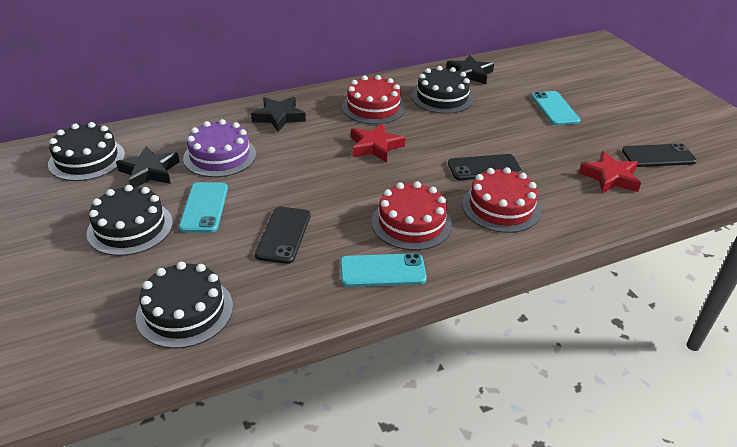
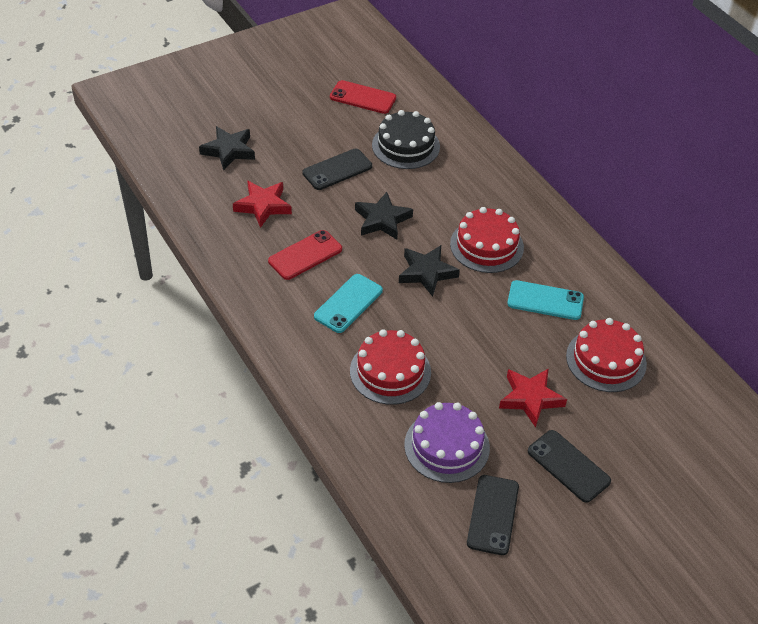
black cake: [48,122,125,181] [87,185,173,256] [136,262,233,349] [411,66,474,114] = 4 -> [372,110,440,169] = 1
red phone: none = 0 -> [268,230,342,280] [330,80,396,114] = 2
turquoise phone: [179,182,228,233] [340,253,427,287] [531,91,580,125] = 3 -> [314,274,383,333] [507,280,584,320] = 2

